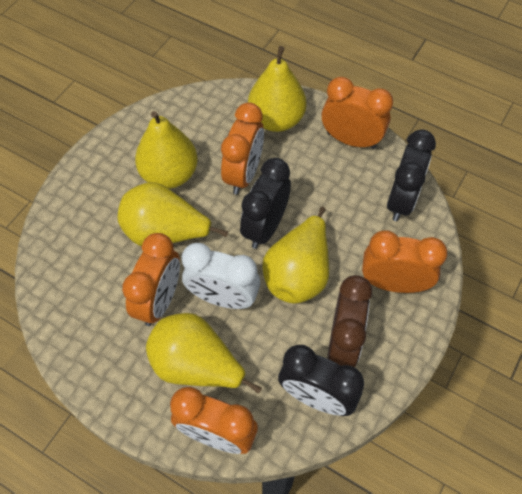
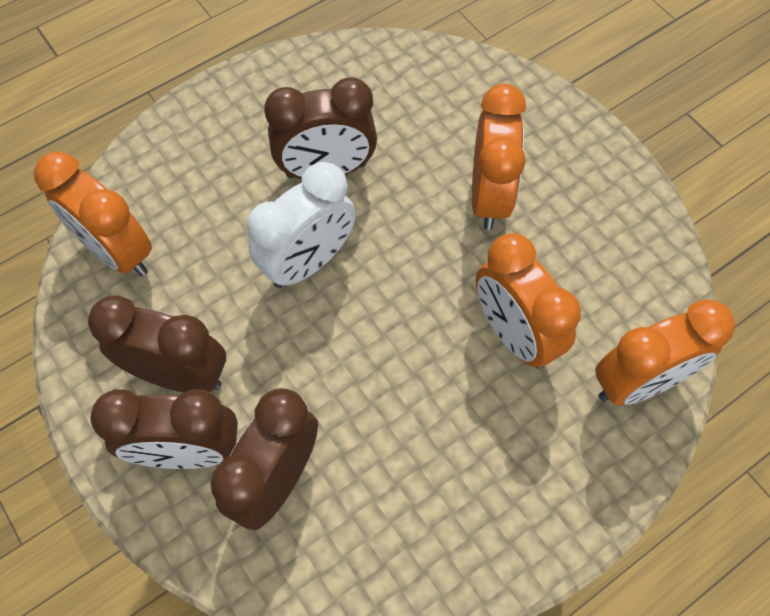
black clock: [240,158,291,249] [278,345,364,416] [387,129,436,221] = 3 -> none = 0
brown clock: [328,275,372,367] = 1 -> [88,295,226,393] [91,389,238,469] [210,388,318,530] [264,77,377,179] = 4
orange clock: [122,233,180,326] [170,387,258,454] [221,102,264,194] [322,77,393,149] [362,230,448,293] = 5 -> [34,152,152,276] [472,84,526,230] [476,233,581,369] [595,300,735,406] = 4
yellow pear: [118,182,228,246] [135,111,198,189] [146,313,262,394] [248,46,307,132] [262,207,329,304] = 5 -> none = 0

